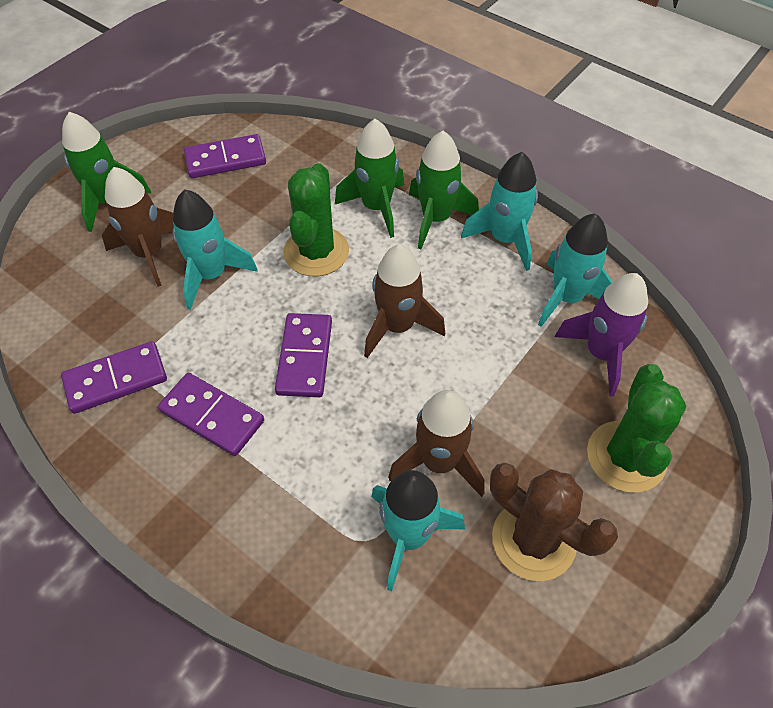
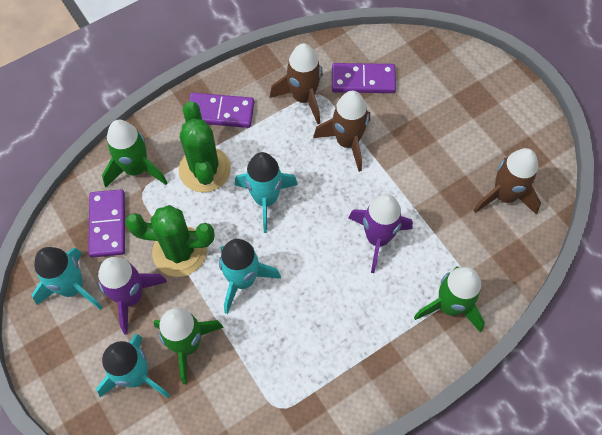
brown cactus: [490,463,618,581] = 1 -> none = 0
purple domino: [61,341,167,414] [158,373,264,456] [184,134,266,178] [275,313,332,397] = 4 -> [88,189,125,258] [189,93,254,128] [332,63,396,93] = 3
purple rocket: [555,273,648,396] = 1 -> [98,257,167,335] [348,194,413,273] = 2

